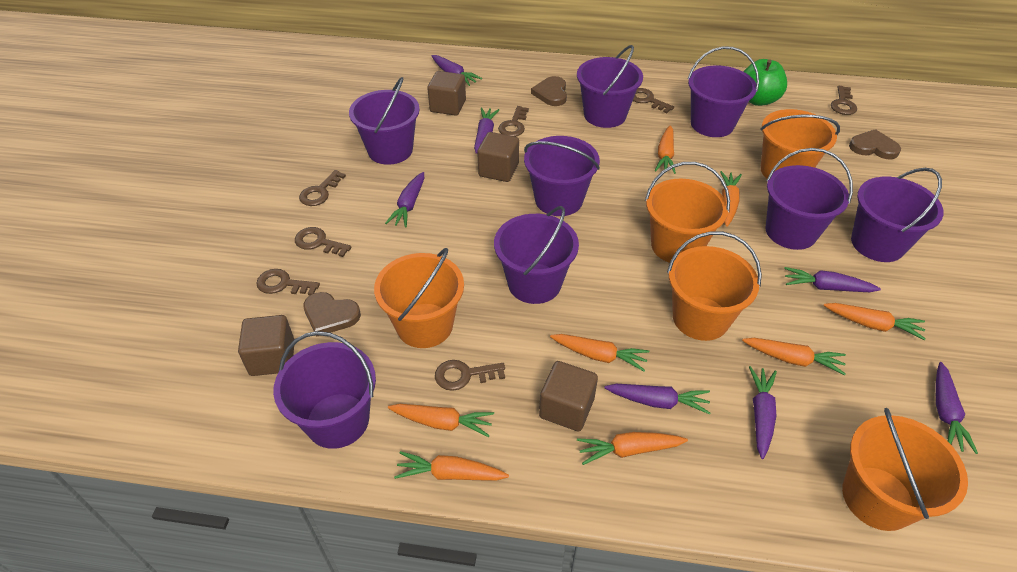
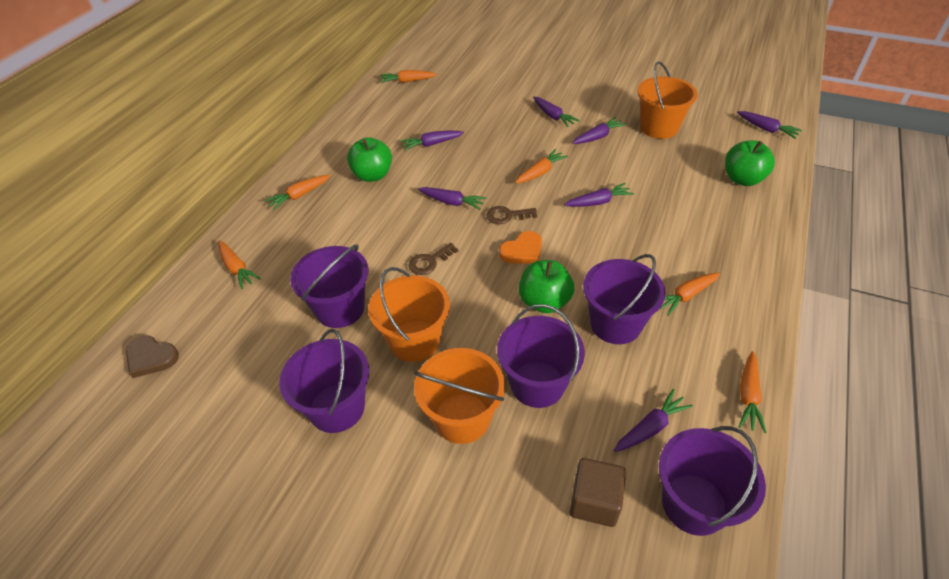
brown cube: [238,315,295,376] [427,71,466,116] [477,132,519,182] [539,361,598,431] = 4 -> [570,458,626,527] = 1
brown heart: [303,292,361,337] [531,76,567,106] [849,129,901,159] = 3 -> [126,335,179,378] = 1
brown key: [256,269,320,295] [295,227,351,257] [299,170,346,206] [435,360,505,391] [498,106,529,137] [633,88,674,113] [831,86,857,115] = 7 -> [409,243,459,275] [487,206,537,224] = 2
green apple: [743,59,787,106] = 1 -> [347,137,392,182] [519,260,574,313] [725,140,775,186] = 3
orange bucket: [374,248,464,348] [645,162,730,263] [667,231,762,341] [760,109,840,179] [842,408,968,531] = 5 -> [368,267,450,362] [414,348,505,444] [638,61,698,139] = 3
orange carrot: [388,404,494,437] [394,451,509,481] [550,334,649,371] [577,432,688,465] [655,125,676,174] [720,171,742,227] [742,338,846,375] [824,303,926,340] = 8 -> [218,241,261,289] [265,175,330,210] [380,70,437,83] [515,149,568,184] [660,273,720,316] [739,351,767,433] = 6
orange heart: none = 0 -> [499,231,542,264] = 1
purple bucket: [273,331,376,449] [349,77,420,165] [494,206,579,304] [524,136,600,216] [577,45,643,128] [688,46,759,137] [765,148,853,250] [851,168,944,262] = 8 -> [279,329,370,433] [290,244,369,328] [497,304,585,408] [583,254,666,344] [659,426,766,536] = 5

